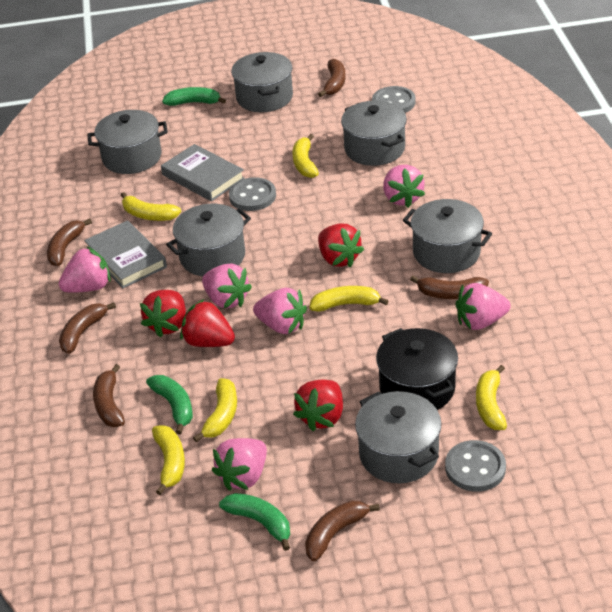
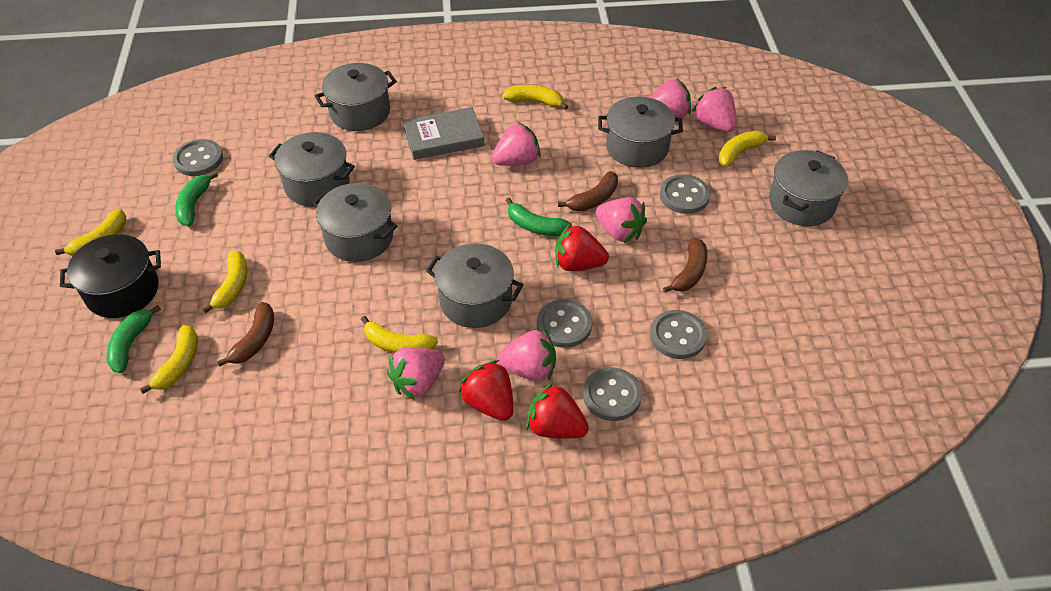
brown banana: [47,219,92,266] [59,302,116,354] [93,364,125,427] [305,501,380,562] [318,59,345,97] [410,276,489,299] = 6 -> [217,302,274,367] [558,171,618,211] [663,237,707,293] = 3
grey book: [84,220,167,288] [161,144,245,201] = 2 -> [403,107,485,160] = 1
grey button: [229,177,276,211] [372,86,416,113] [445,440,506,492] = 3 -> [173,139,223,176] [537,299,592,348] [583,367,642,421] [650,310,707,359] [660,174,710,214] = 5
red strawberry: [140,290,186,338] [180,299,235,347] [293,380,343,431] [318,224,364,268] = 4 -> [459,360,513,421] [526,382,589,439] [555,224,609,271] = 3

